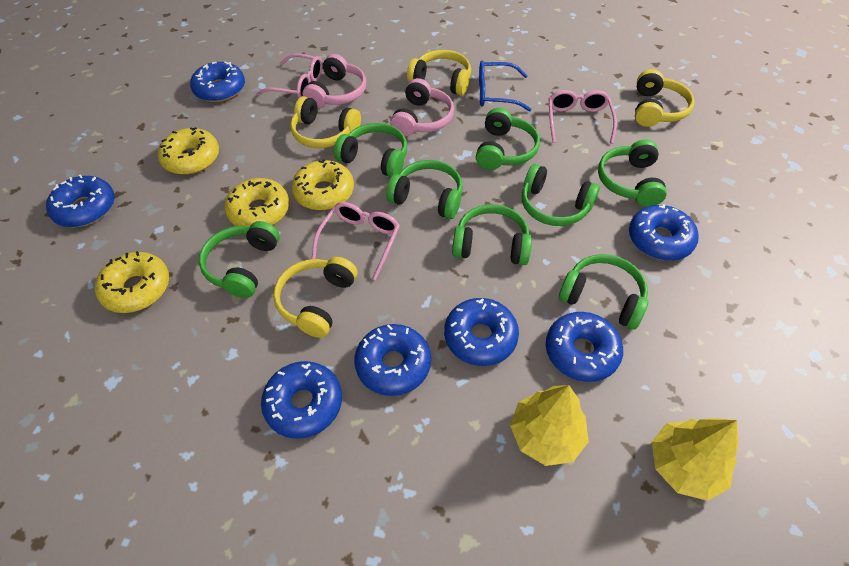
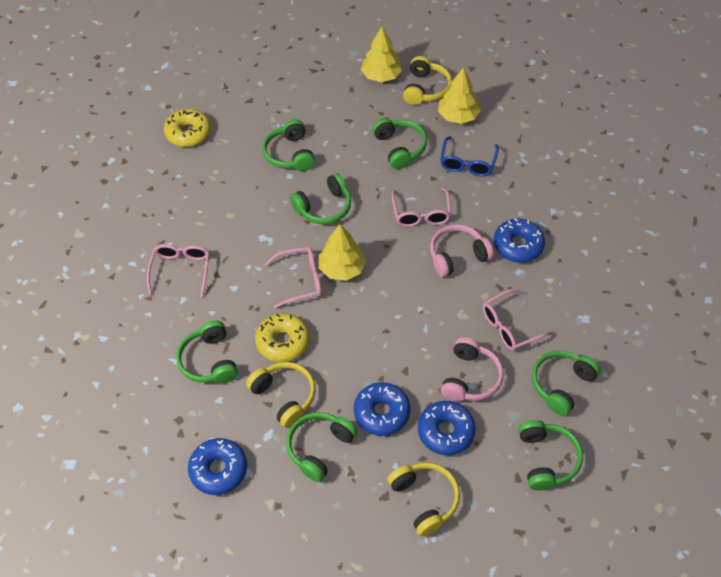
blue donut: [46,174,114,227] [190,62,245,102] [261,361,342,439] [354,324,431,396] [444,298,519,366] [546,312,623,382] [629,204,699,261] = 7 -> [188,438,247,495] [354,382,410,436] [418,401,476,455] [494,218,545,263] = 4
green headphones: [199,221,280,298] [334,123,407,177] [386,160,463,219] [452,204,532,265] [476,108,540,170] [522,164,600,226] [559,254,648,330] [598,139,667,207] = 8 -> [176,320,238,383] [262,119,315,171] [286,412,358,482] [290,173,351,224] [372,118,427,169] [519,420,583,490] [532,351,601,416] = 7
pink glasses: [257,53,323,98] [312,202,400,280] [548,90,617,144] = 3 -> [146,244,209,297] [264,247,322,308] [392,187,451,227] [483,289,554,351] = 4
yellow donut: [95,251,169,313] [158,127,219,175] [225,178,289,226] [291,159,354,210] = 4 -> [164,109,211,147] [255,313,310,362] = 2
yellow headphones: [273,257,357,338] [290,96,361,148] [407,50,471,96] [635,69,695,127] = 4 -> [246,362,316,428] [388,462,460,536] [403,56,452,105] = 3
yellow tree: [510,385,589,466] [652,418,738,501] = 2 -> [319,224,366,281] [361,27,402,82] [438,67,481,124] = 3

